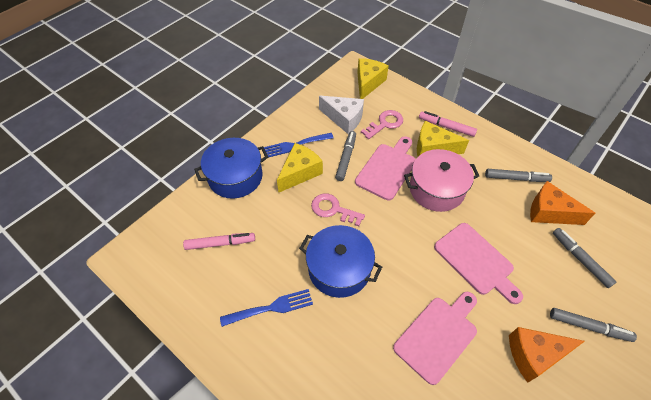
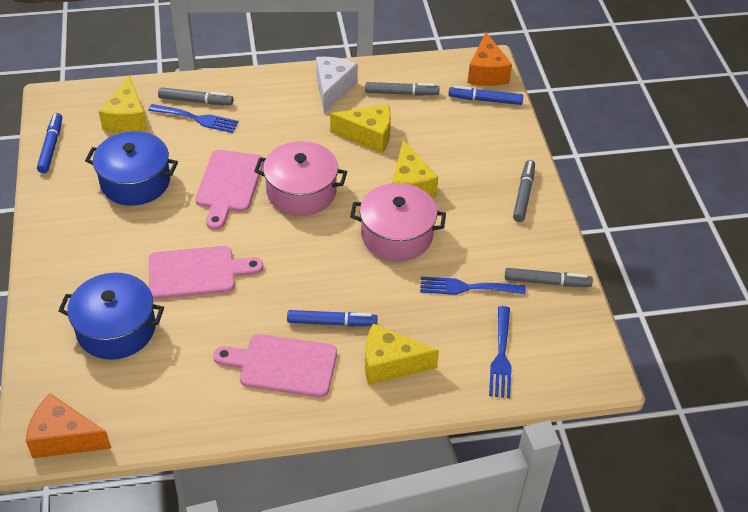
blue fork: [220,289,313,327] [264,133,334,158] = 2 -> [148,104,239,133] [420,277,526,295] [489,306,512,398] = 3
blue marker: none = 0 -> [37,113,62,173] [287,310,378,327] [448,86,523,105] = 3
pink key: [311,194,365,226] [361,110,403,139] = 2 -> none = 0
pink marker: [183,233,255,250] [419,111,477,137] = 2 -> none = 0
pink pot: [404,149,479,212] = 1 -> [254,141,347,216] [350,183,446,261] = 2
yellow cheese: [277,143,323,192] [357,58,389,99] [417,121,469,156] = 3 -> [99,76,147,133] [330,105,391,153] [365,323,439,385] [392,140,438,198] = 4

